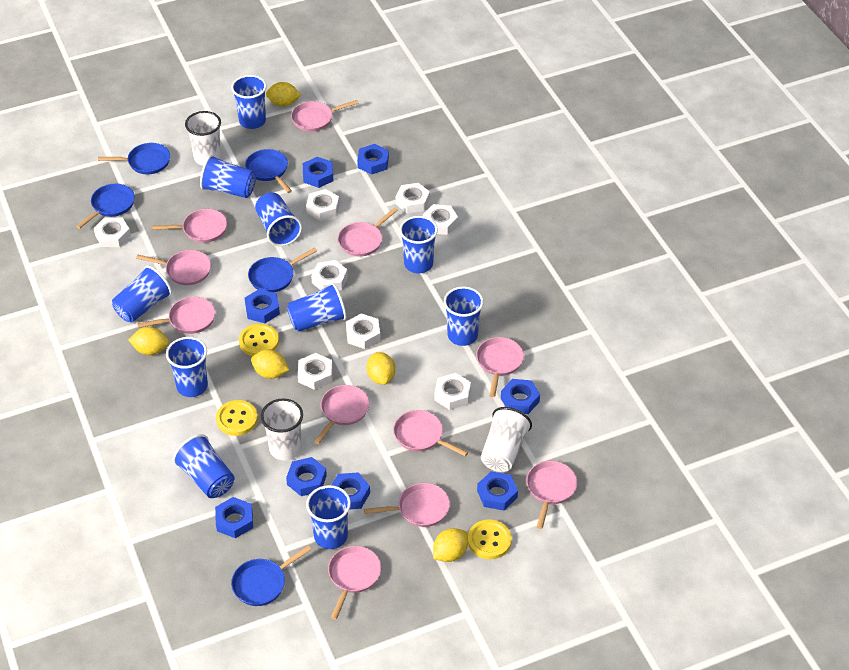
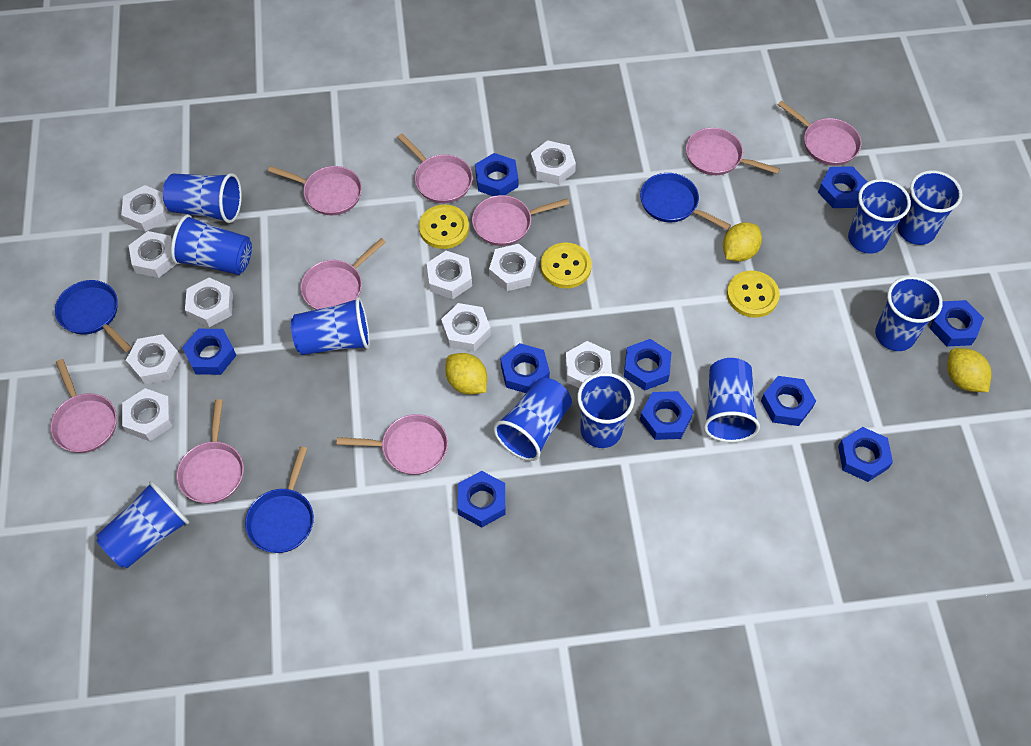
blue nut: [215,497,253,538] [245,289,280,323] [286,457,327,496] [303,157,333,188] [332,472,370,510] [357,144,389,175] [477,471,518,510] [501,379,540,414] = 8 -> [182,329,236,375] [458,471,505,527] [475,153,518,196] [501,343,550,393] [624,339,671,390] [640,391,693,440] [761,376,816,426] [818,166,867,208] [838,427,893,482] [929,300,984,346] = 10
blue pan: [76,184,135,229] [98,143,170,174] [231,546,312,606] [245,149,292,193] [248,248,317,292] = 5 -> [55,280,131,352] [245,446,314,553] [640,173,731,230] = 3
pink pan: [136,250,211,285] [137,297,215,334] [152,209,227,243] [291,100,359,132] [314,385,369,444] [328,546,381,620] [338,207,398,257] [364,483,450,527] [393,410,468,456] [476,337,524,397] [526,461,577,529] = 11 -> [50,359,117,453] [176,399,244,504] [268,166,362,215] [300,238,386,310] [337,414,448,475] [397,134,473,203] [472,195,569,246] [686,128,780,175] [778,100,861,166] = 9
white cup: [185,111,221,166] [261,399,303,461] [481,407,532,472] = 3 -> none = 0
white nut: [94,217,131,247] [298,353,333,390] [306,189,340,221] [311,260,348,290] [346,313,380,349] [396,183,430,213] [423,204,458,235] [434,373,471,410] = 8 -> [121,185,168,232] [122,388,173,441] [126,334,181,384] [128,231,176,278] [185,278,233,327] [427,251,472,299] [441,303,491,352] [489,244,536,291] [531,140,576,185] [565,341,612,388] = 10
yellow lemon: [128,327,169,355] [251,350,289,379] [266,82,301,107] [367,352,395,385] [433,528,468,562] = 5 -> [445,353,487,395] [723,222,762,262] [947,348,992,392] = 3

